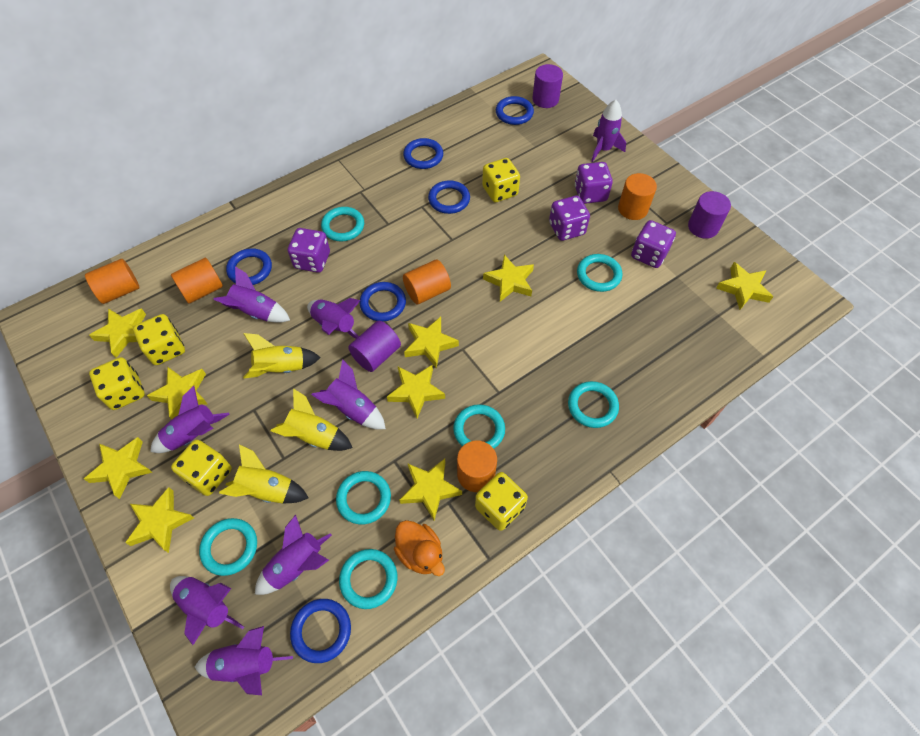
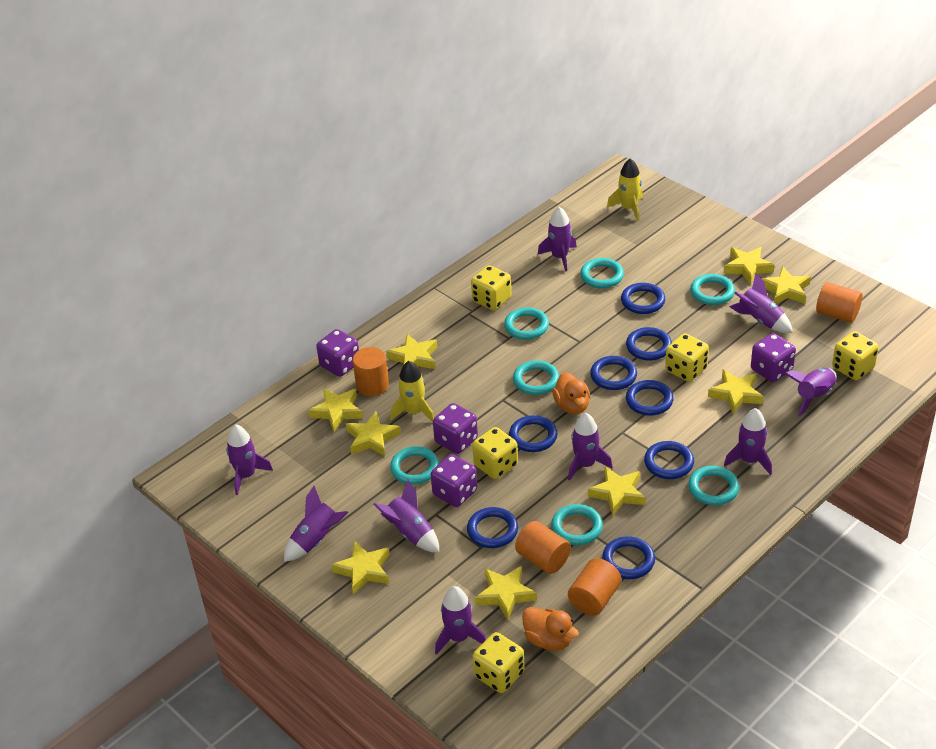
blue ring: [226,248,272,285] [290,599,351,663] [359,282,406,322] [403,138,443,169] [428,180,470,214] [496,96,534,125] = 6 -> [467,507,518,548] [509,415,557,452] [590,356,637,390] [602,536,655,579] [621,283,665,314] [626,327,672,360] [626,380,674,416] [644,441,694,479] = 8
orange cylinder: [85,259,140,304] [171,258,223,304] [403,259,451,304] [457,440,497,492] [618,173,657,220] = 5 -> [353,347,389,396] [515,521,571,574] [568,558,621,616] [816,282,862,323] = 4
orange duck: [394,520,445,576] = 1 -> [522,607,579,650] [552,372,590,414] = 2
purple cylinder: [348,321,401,372] [532,64,563,108] [688,191,731,239] = 3 -> none = 0
purple rocket: [150,386,230,453] [170,576,244,645] [195,626,293,695] [213,266,290,323] [255,515,332,595] [307,298,361,339] [311,359,386,429] [591,100,626,162] = 8 -> [226,424,273,495] [284,486,349,562] [373,480,439,553] [435,586,486,655] [537,207,577,272] [568,413,612,481] [724,408,772,475] [729,273,793,333] [784,368,837,416] = 9
yellow rocket: [219,444,309,504] [243,333,321,379] [270,388,352,451] = 3 -> [390,361,434,422] [607,158,643,221] = 2

